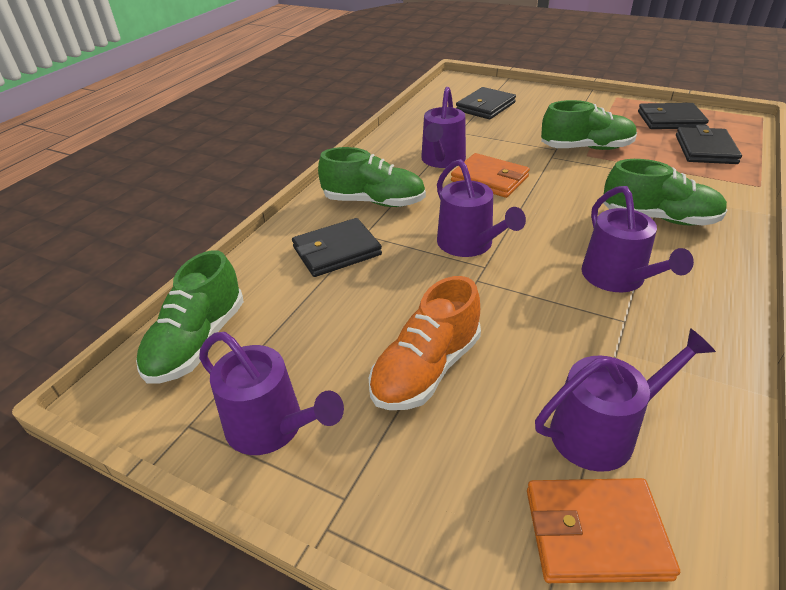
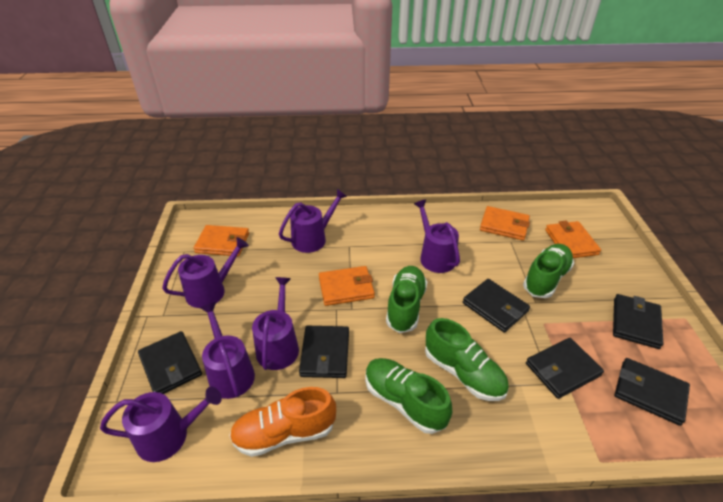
black wallet: [292,218,382,277] [456,87,516,119] [638,103,709,129] [676,125,742,164] = 4 -> [138,331,202,394] [299,326,349,378] [463,279,530,333] [526,338,604,399] [613,294,663,349] [615,358,690,426] = 6
orange wallet: [451,153,530,198] [527,478,680,583] = 2 -> [193,225,249,256] [319,266,375,306] [480,206,530,241] [545,221,601,258] = 4
purple watering can: [199,332,344,455] [421,87,466,168] [437,159,526,257] [535,328,716,472] [582,186,694,292] = 5 -> [100,387,222,462] [162,237,249,308] [200,302,255,399] [252,277,299,370] [279,189,347,253] [414,199,460,273] = 6

